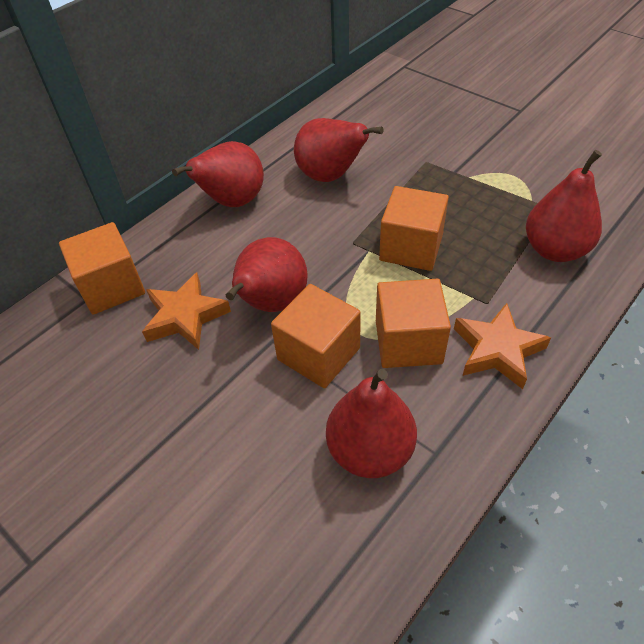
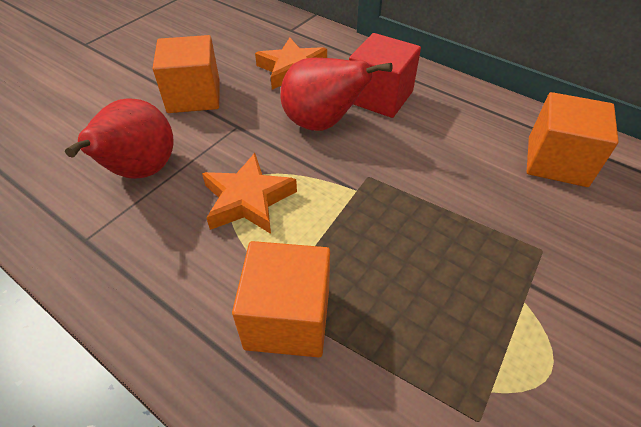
orange cube: [59,222,145,315] [271,284,361,388] [376,279,451,368] [379,186,449,271] = 4 -> [152,35,219,113] [232,241,330,357] [527,92,619,187] = 3
red cube: none = 0 -> [349,33,421,118] = 1
red pear: [172,141,264,207] [226,237,308,312] [294,118,384,182] [326,369,417,478] [526,150,602,262] = 5 -> [65,98,174,179] [280,58,393,131] = 2

